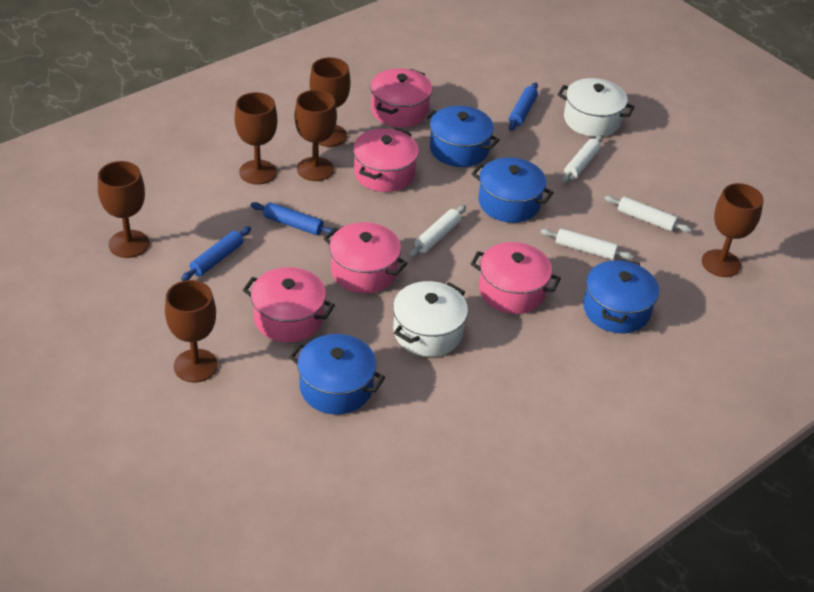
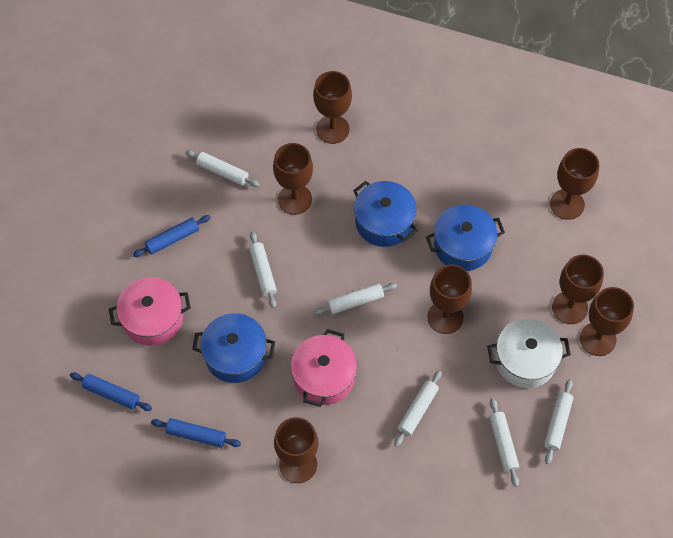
blue pot: [289,334,385,414] [424,106,500,167] [472,157,554,223] [583,258,659,333] = 4 -> [192,313,275,383] [353,181,418,247] [426,205,505,271] = 3
brown goblet: [98,161,149,258] [165,280,218,383] [235,92,277,184] [294,90,337,181] [309,57,351,147] [702,183,764,277] = 6 -> [273,143,313,215] [274,417,319,483] [313,71,352,144] [427,265,472,334] [550,148,599,220] [552,255,604,324] [580,287,634,356] = 7
pink pot: [243,267,335,342] [323,222,408,293] [353,128,419,192] [370,68,432,127] [471,242,561,314] = 5 -> [109,277,191,346] [291,329,357,407] = 2
white pot: [393,281,468,357] [557,78,635,137] = 2 -> [487,318,571,388] = 1
white rolling pin: [409,205,466,257] [541,228,633,260] [562,135,603,183] [604,196,692,233] = 4 -> [186,150,260,187] [249,232,277,308] [314,283,397,315] [394,370,442,447] [489,398,519,487] [544,379,573,464] = 6

